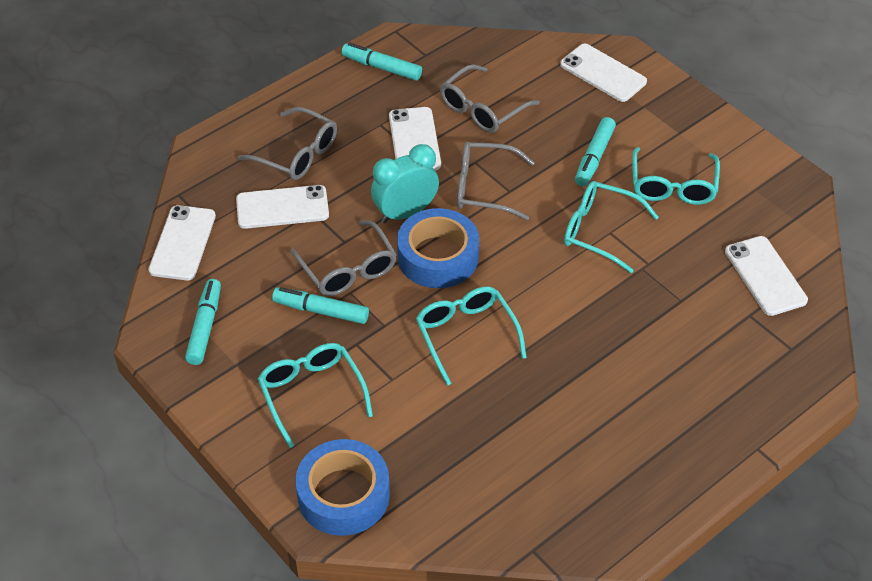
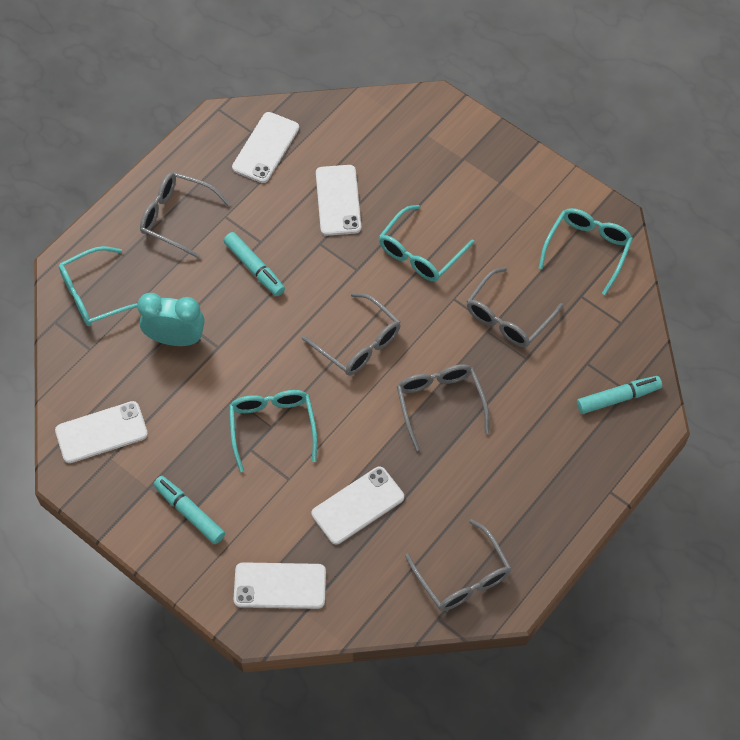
blue tape: [295,439,390,536] [397,208,479,288] = 2 -> none = 0
grey glasses: [237,107,337,180] [290,220,397,296] [440,64,540,133] [457,142,535,220] = 4 -> [140,172,230,259] [302,293,400,375] [397,364,489,451] [405,519,511,611] [467,267,563,347] = 5
turquoise marker: [185,279,221,365] [272,287,369,324] [341,43,422,81] [575,117,616,186] = 4 -> [153,476,225,544] [224,232,285,296] [577,376,662,414] = 3

